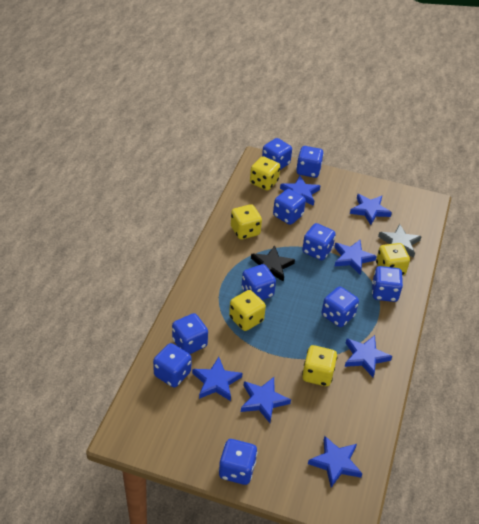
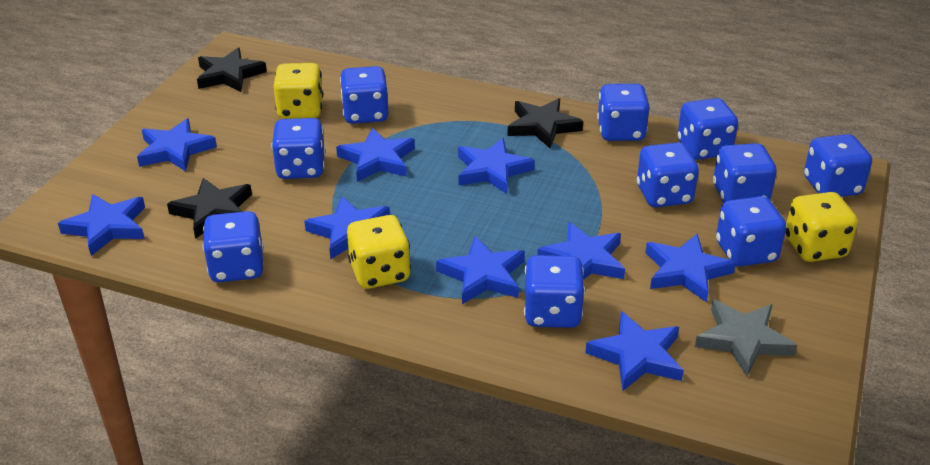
black star: [251,246,295,282] = 1 -> [167,178,252,239] [197,48,267,92] [507,98,583,148] = 3
blue star: [192,357,242,401] [241,377,291,423] [280,176,321,206] [308,436,363,488] [334,240,377,275] [345,335,392,377] [350,194,392,225] = 7 -> [58,194,145,256] [137,118,217,171] [304,196,390,260] [336,128,415,182] [436,236,525,304] [458,138,535,194] [537,222,625,280] [585,311,684,391] [645,234,736,302] = 9
yellow dice: [229,290,266,331] [231,204,262,240] [250,156,280,190] [302,345,337,386] [376,243,410,276] = 5 -> [273,63,323,119] [347,215,411,289] [785,192,858,262] = 3

